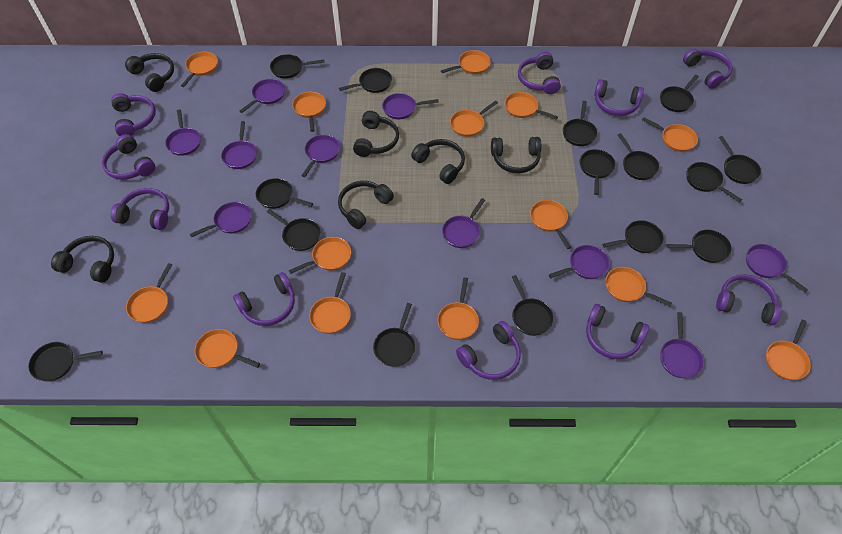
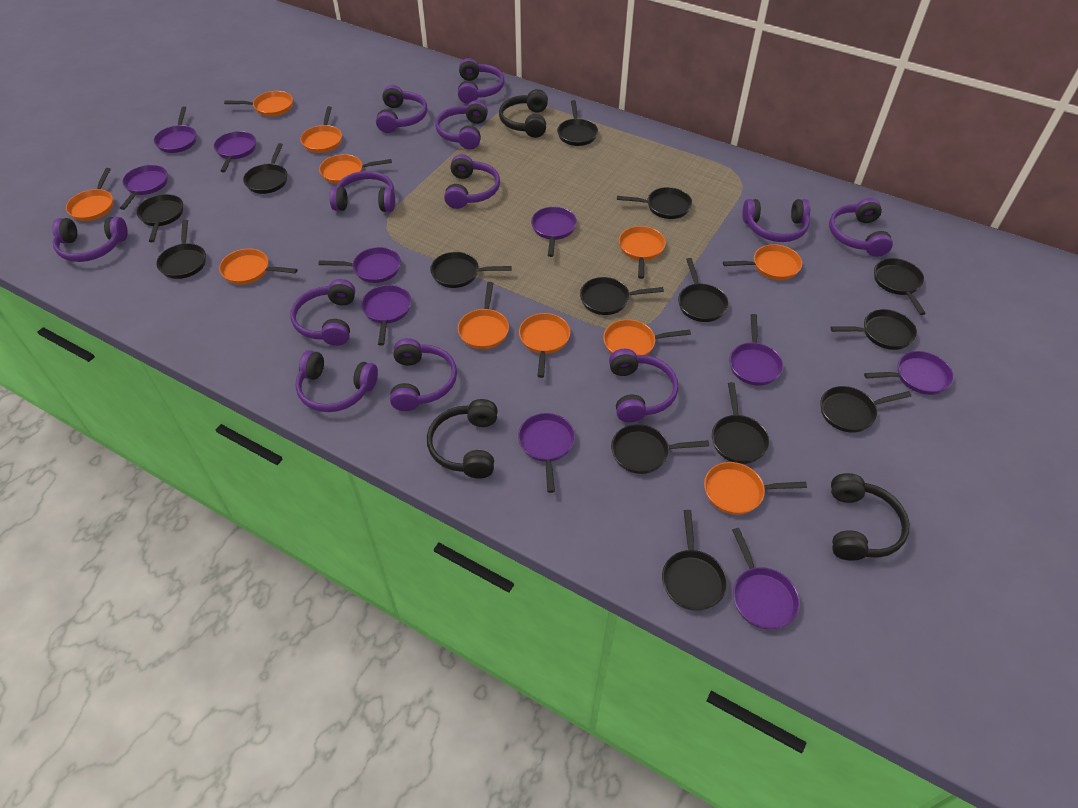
black headphones: [51,236,114,283] [125,53,174,92] [338,181,394,229] [353,111,399,157] [411,139,465,184] [491,137,541,173] = 6 -> [427,399,498,479] [499,89,548,138] [831,473,910,561] = 3
black pan: [28,342,103,382] [256,178,313,209] [267,209,321,251] [270,54,324,79] [339,68,392,93] [373,303,416,367] [512,275,554,336] [563,101,597,146] [580,149,616,195] [602,220,664,253] [618,133,659,180] [660,75,699,112] [667,230,732,263] [686,162,742,202] [719,136,761,184] = 15 -> [136,194,183,242] [156,220,206,279] [243,143,287,194] [430,252,512,288] [557,100,598,146] [580,277,664,315] [611,424,709,474] [617,187,692,219] [662,510,727,611] [678,258,729,322] [712,382,770,464] [820,386,912,433] [831,309,917,350] [874,258,926,315] = 14
orange pan: [126,263,172,323] [181,52,218,87] [195,329,260,368] [289,237,351,274] [292,92,326,132] [309,272,351,334] [437,277,479,340] [441,50,491,74] [450,101,498,137] [505,92,558,120] [530,200,571,249] [606,267,672,306] [642,117,698,152] [766,320,811,380] = 14 -> [66,168,113,221] [219,249,298,285] [224,91,293,116] [300,106,342,153] [319,154,392,184] [458,282,509,349] [519,313,570,378] [603,319,691,355] [619,226,666,279] [704,462,807,515] [723,244,802,280] = 11
purple headphones: [102,134,155,180] [111,93,156,136] [111,188,169,230] [233,272,295,326] [456,321,521,380] [518,52,561,94] [586,304,649,359] [594,79,644,116] [683,48,733,89] [716,274,781,325] = 10 -> [52,217,128,262] [290,279,355,346] [295,350,378,412] [329,171,395,212] [376,85,427,133] [390,338,457,411] [435,100,488,150] [444,154,500,209] [458,58,505,104] [609,349,678,423] [742,199,810,242] [829,198,893,257] = 12

